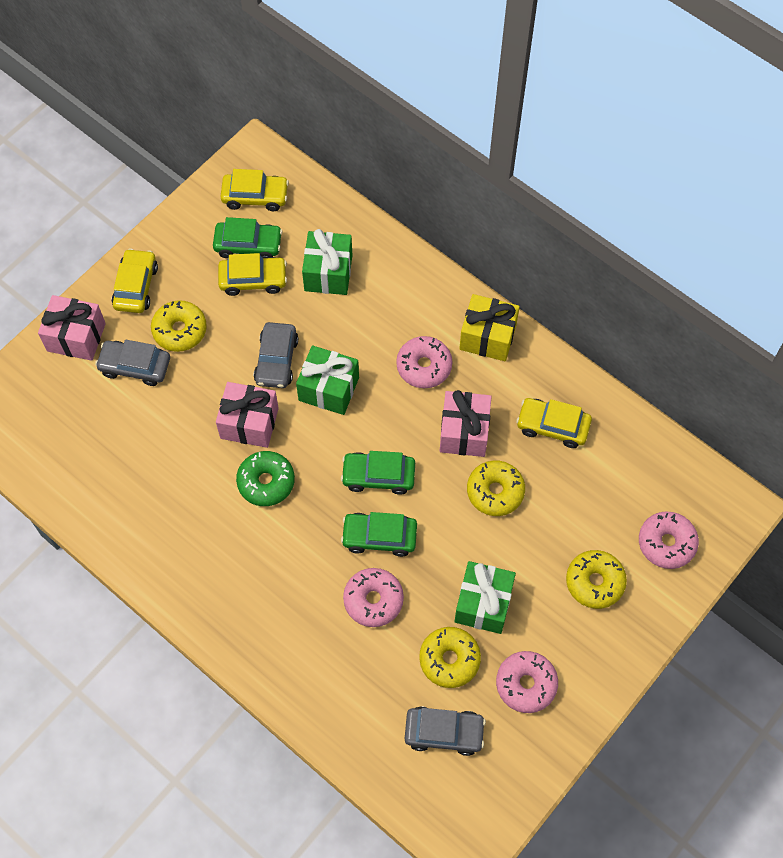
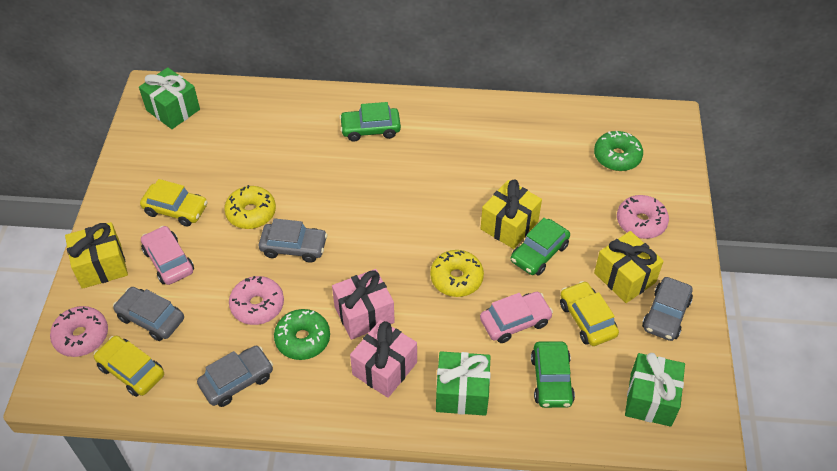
green donut: [236,451,295,506] = 1 -> [274,309,330,360] [594,131,643,171] = 2
grey car: [95,340,170,386] [254,322,298,388] [405,706,486,756] = 3 -> [113,287,184,341] [197,346,273,407] [259,218,327,263] [642,277,693,341] = 4
pink car: none = 0 -> [141,226,194,285] [480,292,553,343] = 2
pink donut: [343,568,404,627] [396,336,452,388] [496,651,558,713] [639,511,699,569] = 4 -> [50,306,108,357] [229,276,284,325] [617,195,669,239] = 3
pink gift: [38,295,106,361] [216,382,279,448] [440,390,492,457] = 3 -> [332,269,395,340] [350,320,417,398] = 2
yellow car: [112,248,158,313] [218,253,287,296] [220,169,289,211] [516,398,592,448] = 4 -> [94,336,164,397] [140,179,208,227] [560,281,619,346] = 3
yellow donut: [151,300,207,352] [419,627,481,688] [467,460,525,516] [566,550,627,609] = 4 -> [224,185,276,229] [430,250,484,297] = 2
yellow gift: [459,294,520,361] = 1 -> [65,222,128,289] [481,180,542,249] [594,231,664,303] = 3

